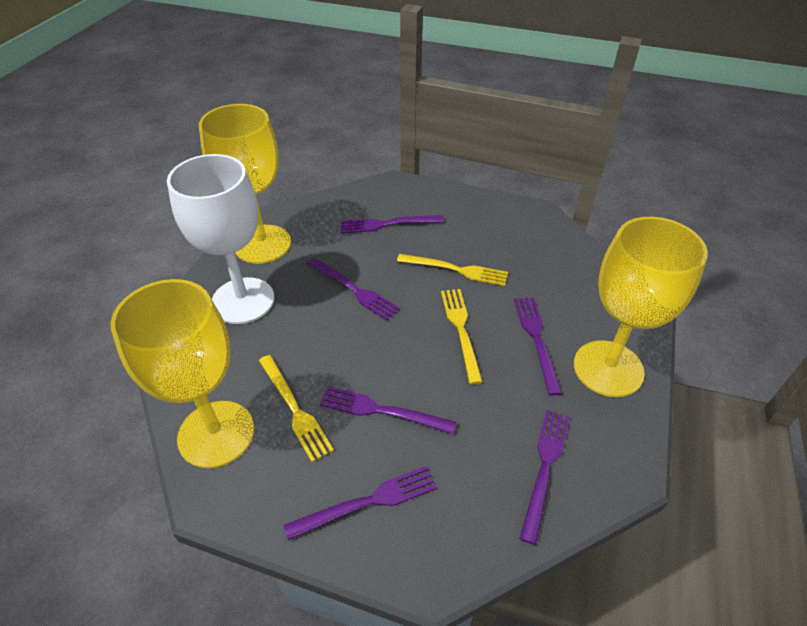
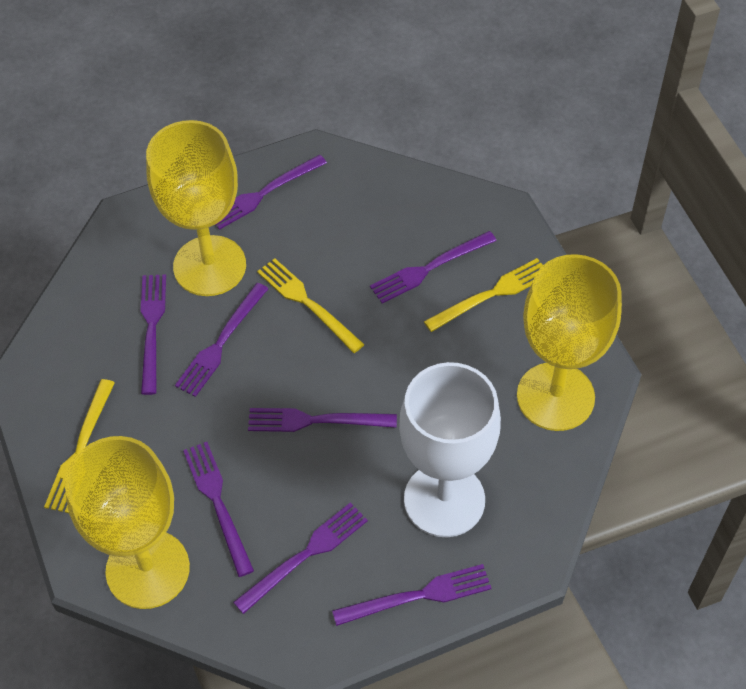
purple fork: [284,466,437,540] [307,258,400,321] [320,386,456,434] [341,215,444,234] [514,297,562,396] [519,410,570,545] = 6 -> [140,274,166,395] [175,283,268,397] [183,442,254,577] [215,155,327,230] [233,502,368,614] [248,408,397,432] [332,564,492,626] [370,231,497,303] = 8

